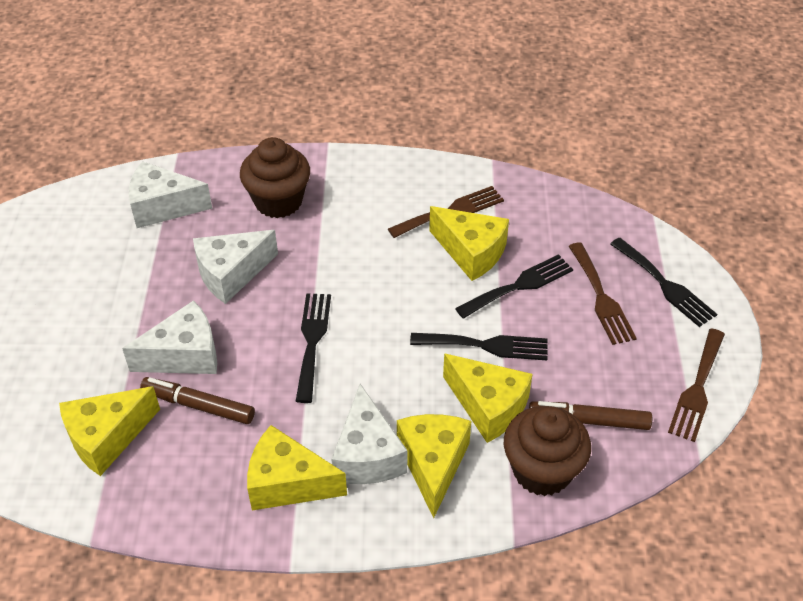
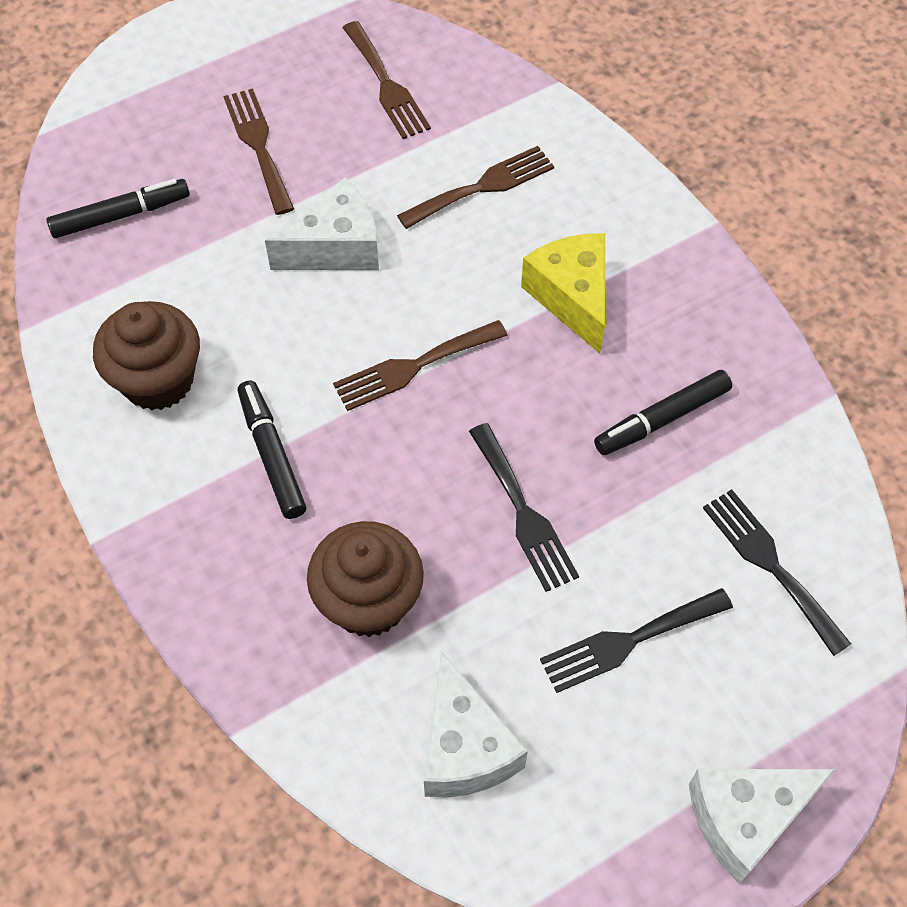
black fork: [296,293,331,403] [410,333,548,360] [455,254,573,319] [610,238,717,327] = 4 -> [469,423,579,592] [540,588,733,693] [703,489,851,656] = 3
black marker: none = 0 -> [46,179,190,238] [238,381,306,519] [594,370,732,455] = 3
brown fork: [388,186,504,238] [569,242,637,345] [668,329,725,442] = 3 -> [223,88,294,215] [333,320,508,411] [342,21,431,139] [397,146,554,229] = 4
brown marker: [140,377,255,424] [529,401,652,430] = 2 -> none = 0
white cheese: [122,300,217,374] [129,161,212,228] [193,230,278,304] [331,384,407,484] = 4 -> [265,178,379,270] [424,651,528,798] [689,769,836,883] = 3
yellow cheese: [59,386,160,476] [247,425,347,510] [397,414,471,518] [429,206,509,281] [443,353,533,443] = 5 -> [521,233,605,353] = 1

